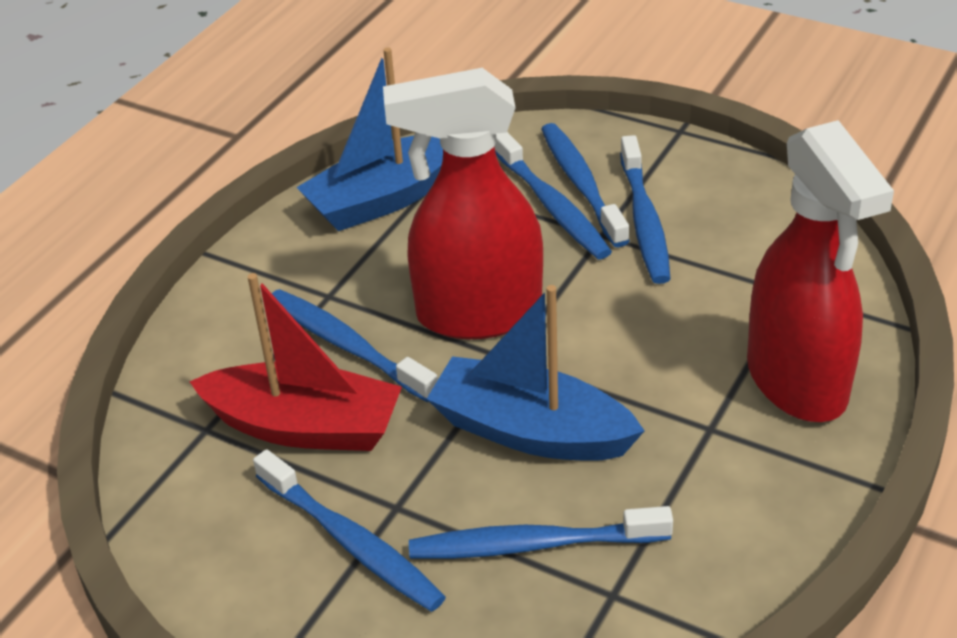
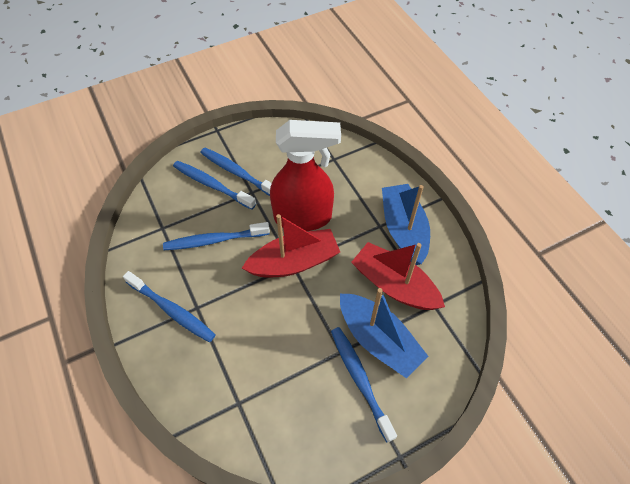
blue toothbrush: [253,449,446,612] [272,289,438,402] [409,506,673,559] [494,132,612,259] [541,123,630,247] [620,135,670,284] = 6 -> [123,271,215,342] [163,222,270,250] [173,161,256,210] [200,148,272,196] [331,327,397,443] = 5
red boat: [189,273,402,451] = 1 -> [242,214,340,278] [351,242,445,310] = 2
red spray bottle: [383,68,543,339] [747,120,894,422] = 2 -> [270,120,341,231] = 1

